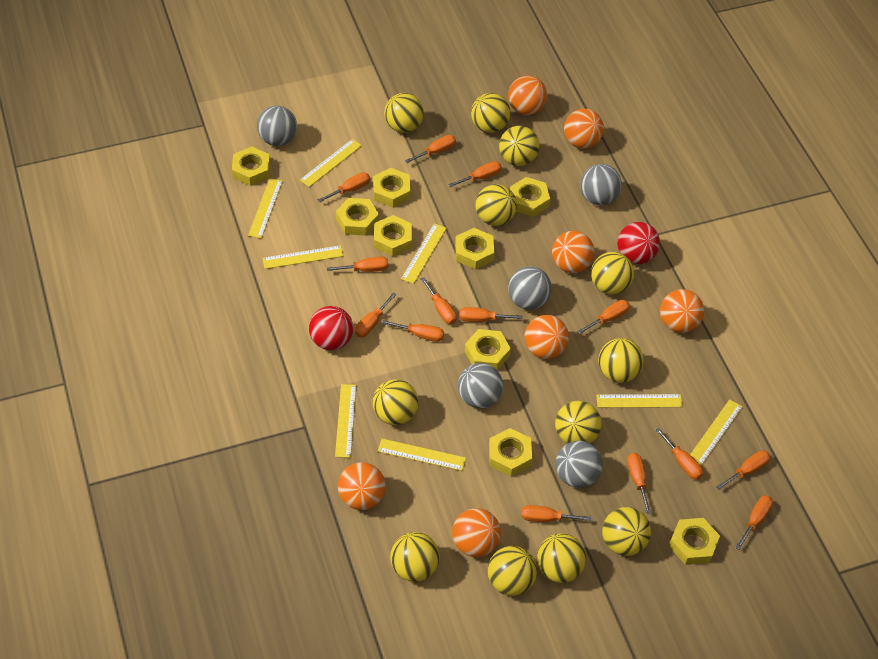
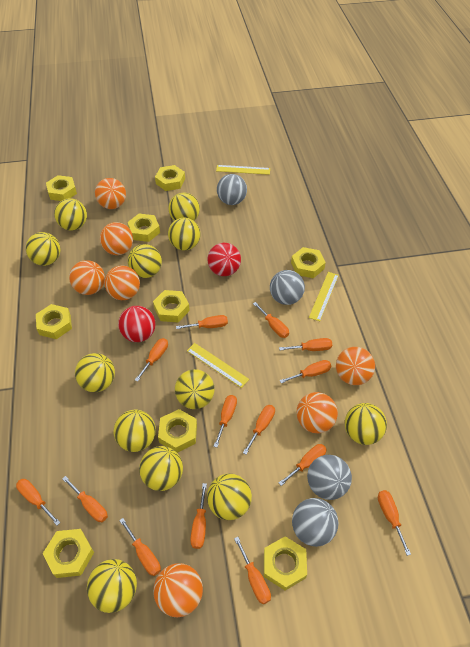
grey ball: [257,106,297,146] [458,363,503,408] [508,266,552,310] [555,441,603,488] [580,164,622,205] = 5 -> [217,174,247,205] [270,270,305,305] [292,498,339,547] [307,455,352,500] = 4
yellow ruler: [248,178,283,238] [262,245,344,269] [300,139,362,187] [335,384,356,458] [378,439,466,471] [401,223,447,284] [596,394,683,408] [690,399,743,466] = 8 -> [187,343,249,388] [216,165,270,175] [309,272,339,321] = 3

